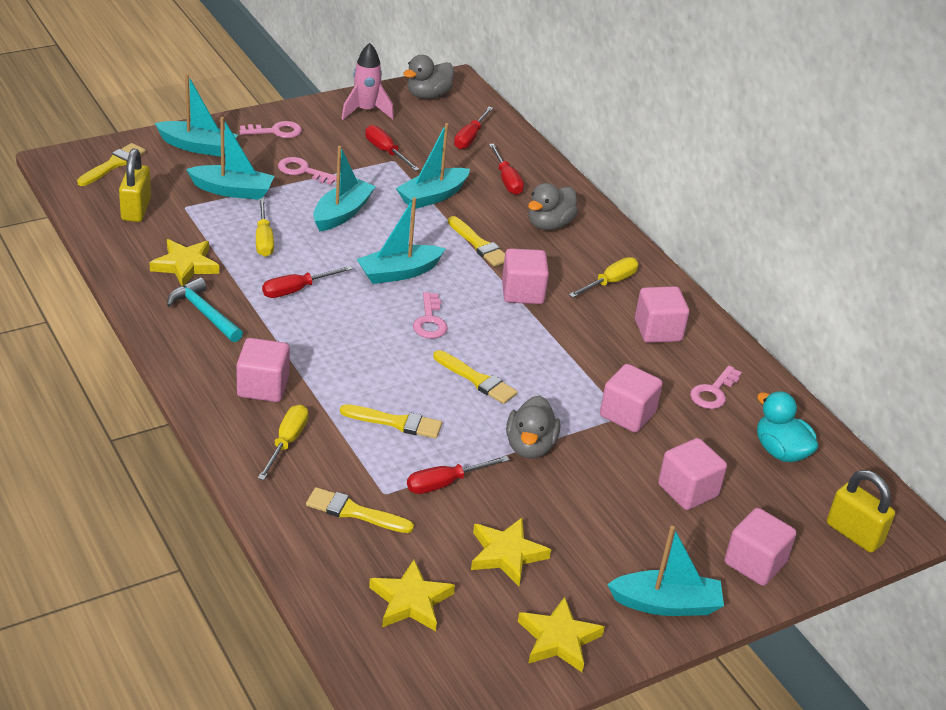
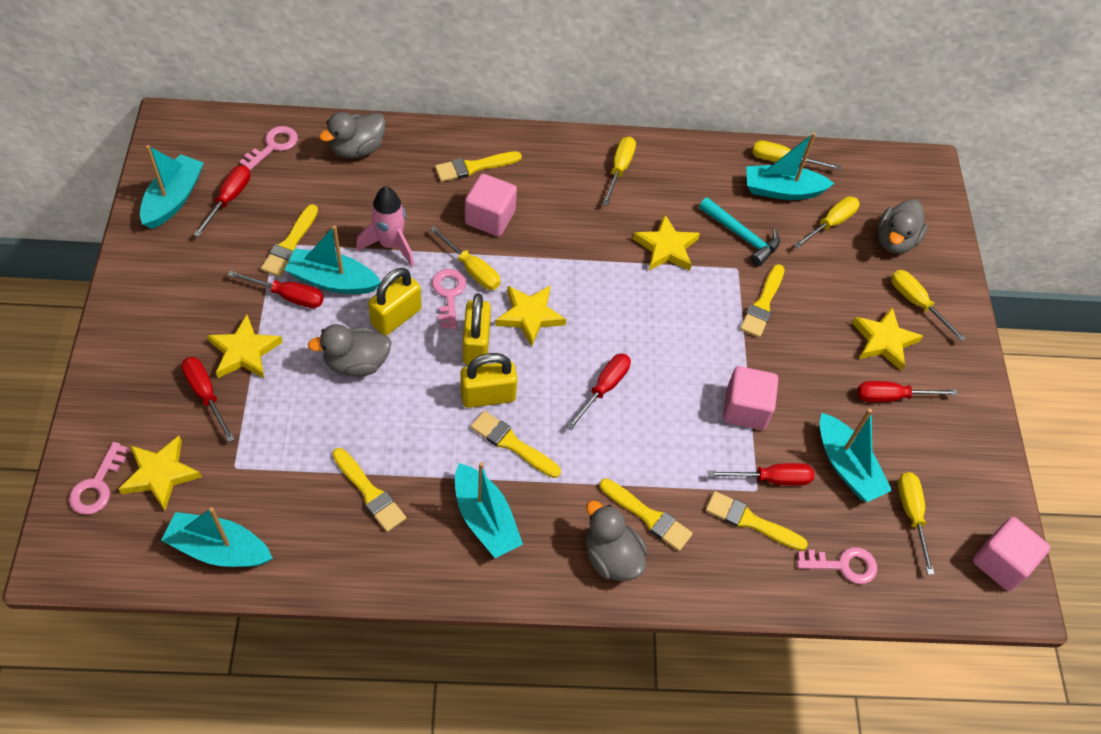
grey duck: [403,55,454,99] [506,396,560,459] [528,183,578,230] = 3 -> [308,324,391,377] [319,112,386,159] [586,500,647,581] [878,199,928,253] = 4
pink cube: [237,338,290,402] [502,248,549,304] [600,364,663,433] [635,286,689,343] [658,438,727,510] [724,508,796,586] = 6 -> [465,174,517,236] [723,366,778,430] [973,517,1050,591] = 3
red screwdriver: [262,266,353,298] [365,125,420,171] [407,456,510,494] [454,107,493,149] [489,144,524,195] = 5 -> [182,357,235,442] [194,165,250,237] [228,271,324,308] [566,354,631,430] [708,463,814,486] [857,381,958,402] = 6
turquoise duck: [757,391,818,462] = 1 -> none = 0
yellow brush: [77,143,146,186] [306,487,414,533] [340,404,442,439] [433,350,518,404] [448,216,505,267] = 5 -> [261,204,318,277] [332,448,406,532] [435,151,522,182] [470,411,561,478] [599,478,693,551] [705,491,808,551] [740,264,785,338] = 7
yellow padlock: [119,149,151,222] [827,470,895,553] = 2 -> [368,268,422,335] [461,353,518,408] [463,293,491,365] = 3
yellow screwdriver: [256,198,274,257] [258,405,308,480] [569,257,639,298] = 3 -> [430,226,501,290] [602,136,636,206] [752,140,841,170] [793,196,859,249] [891,270,966,341] [898,472,934,575] = 6
yellow star: [149,239,219,286] [369,560,455,631] [471,518,551,586] [518,597,605,672] = 4 -> [119,436,202,510] [207,315,283,378] [495,285,566,347] [633,215,700,271] [852,307,923,371] = 5

